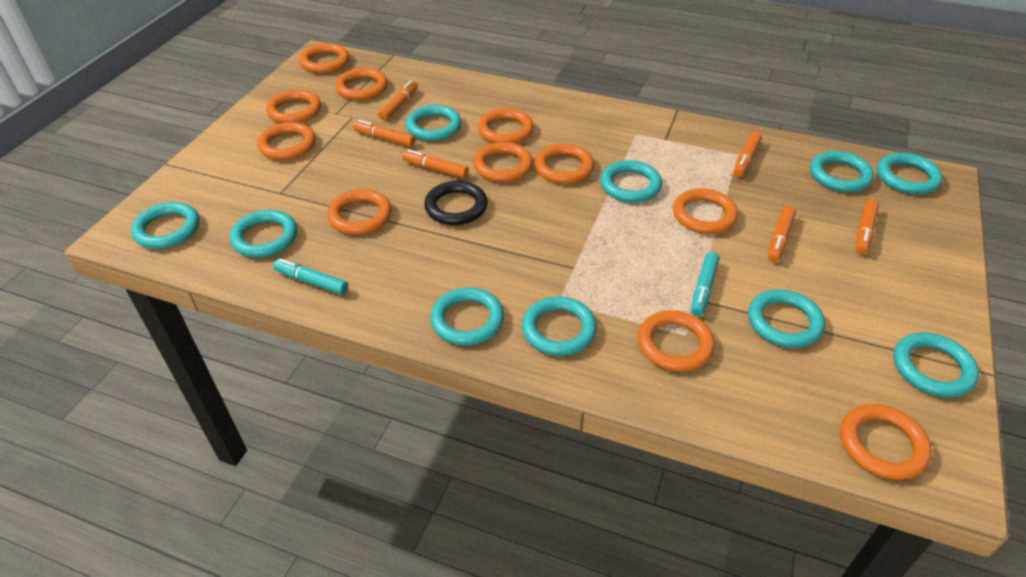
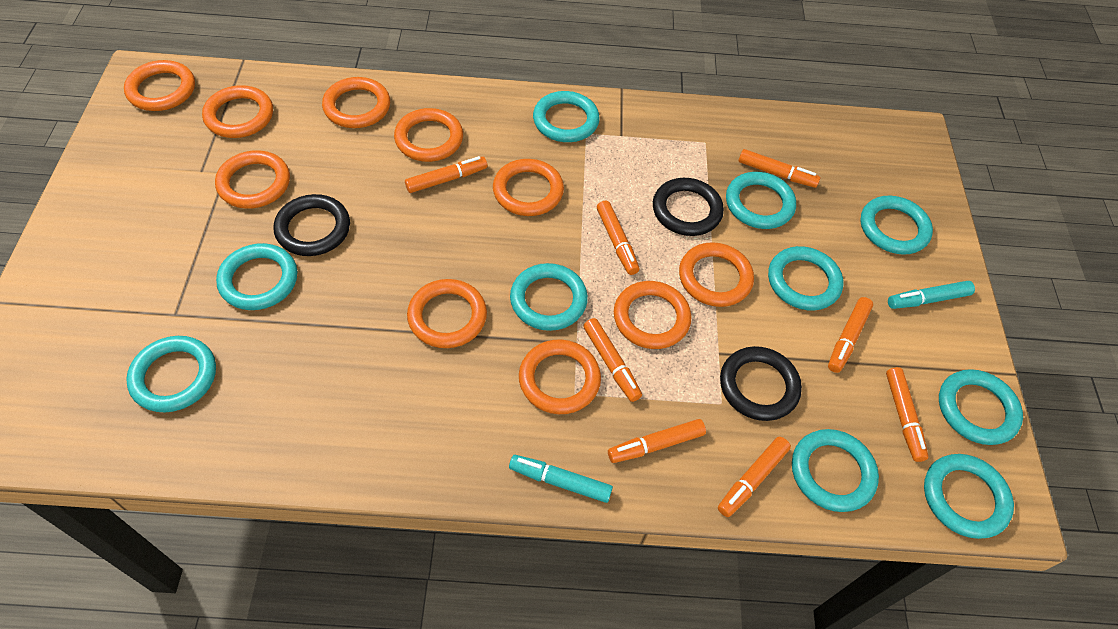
black ring: [424,181,487,225] = 1 -> [274,194,350,256] [653,178,724,236] [720,346,802,421] = 3
orange marker: [353,120,415,147] [378,80,418,121] [402,149,469,178] [733,132,762,177] [768,206,796,262] [856,199,879,254] = 6 -> [405,156,487,193] [583,318,642,402] [597,201,639,275] [608,419,706,463] [718,437,791,517] [739,149,820,188] [828,297,873,373] [886,367,929,462] = 8
orange ring: [257,122,316,160] [266,89,321,123] [299,43,349,73] [327,189,392,235] [335,68,388,100] [473,142,533,182] [478,108,534,144] [535,143,594,184] [638,310,715,372] [673,188,738,234] [840,404,932,480] = 11 -> [124,60,195,111] [202,85,273,138] [215,150,290,209] [322,77,390,128] [394,108,463,162] [407,279,487,348] [493,159,564,216] [519,339,601,414] [614,281,691,349] [679,242,754,307] = 10

